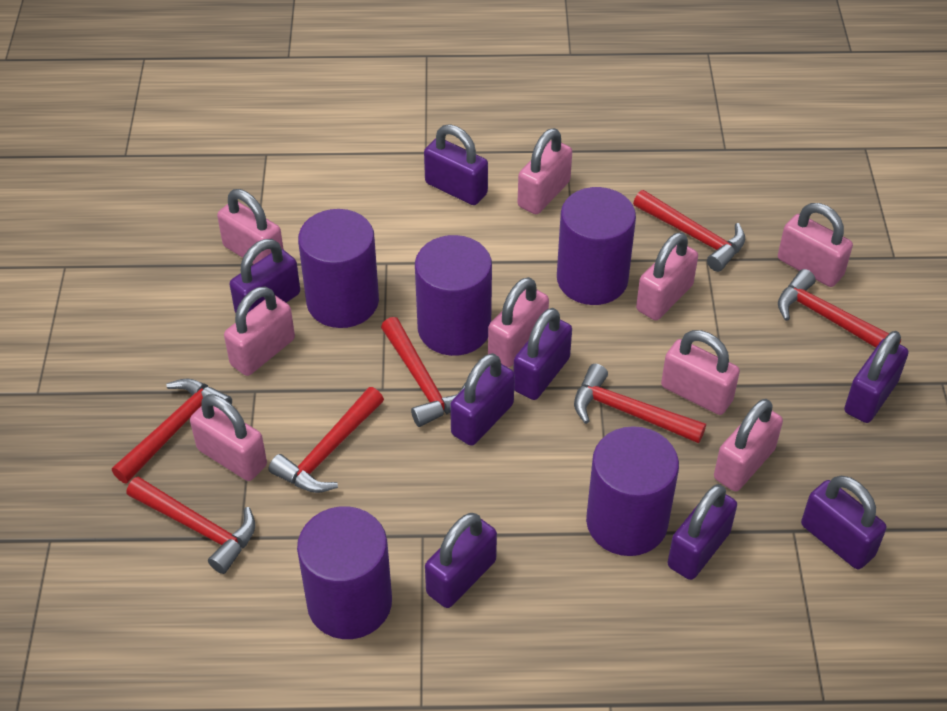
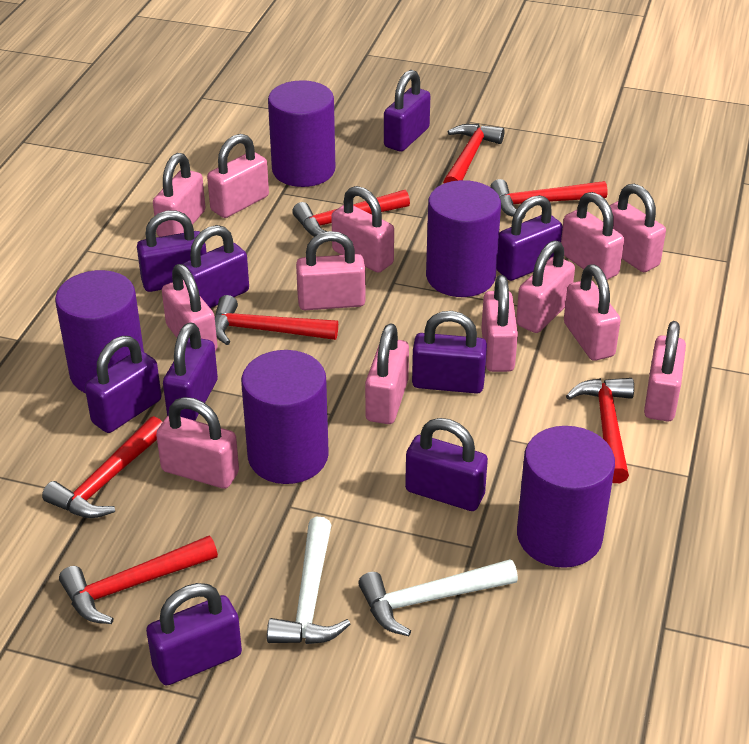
pink padlock: [190,394,267,481] [217,189,284,265] [224,286,295,376] [488,277,549,368] [518,128,572,214] [636,232,698,320] [661,330,740,415] [714,399,783,491] [778,203,853,287] = 9 -> [153,153,205,237] [156,397,239,489] [162,264,218,352] [207,134,269,218] [296,231,366,310] [331,186,394,273] [365,323,409,424] [481,275,518,372] [516,240,575,333] [561,192,624,280] [564,264,621,361] [603,184,666,272] [644,321,686,421] = 13
purple padlock: [230,239,300,313] [424,124,488,205] [425,513,497,608] [450,353,515,446] [513,308,572,400] [668,484,737,580] [801,476,887,569] [844,331,908,423] = 8 -> [85,336,161,433] [137,211,207,292] [146,583,242,686] [163,323,218,421] [182,225,249,308] [384,70,430,152] [405,418,488,511] [412,311,487,394] [497,195,563,281] = 9
white hammer: none = 0 -> [267,517,350,644] [358,559,518,636] = 2

